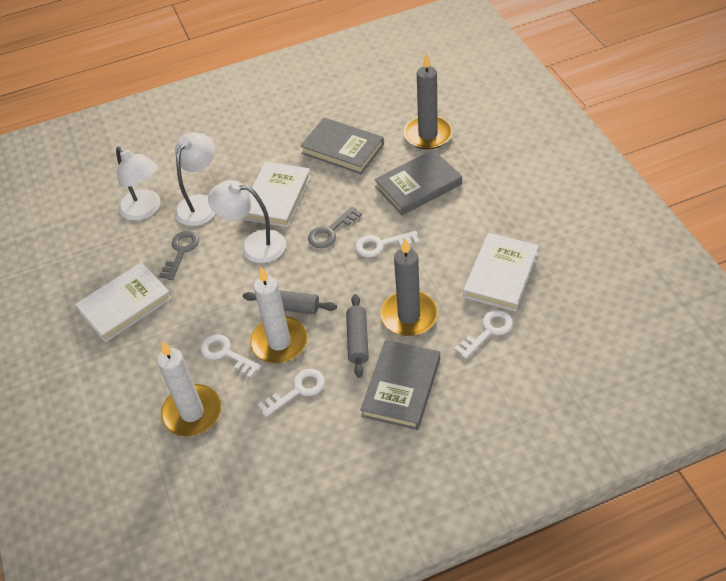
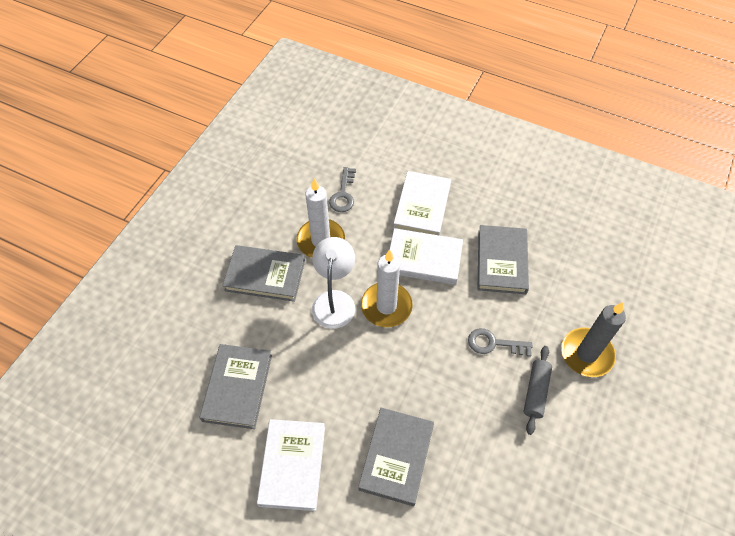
grey book: [300,118,384,174] [360,340,440,430] [374,149,462,215] = 3 -> [199,344,272,429] [223,245,305,302] [358,408,434,506] [478,225,529,294] = 4
grey candle: [380,238,438,336] [404,53,452,149] = 2 -> [561,302,626,377] = 1
grey rolling pin: [243,290,337,314] [346,294,369,378] = 2 -> [523,346,552,435] = 1
white key: [200,334,261,378] [257,369,325,417] [355,231,420,257] [454,310,513,359] = 4 -> none = 0
white lamp: [116,147,160,221] [175,132,215,226] [208,180,286,263] = 3 -> [312,237,355,329] = 1

